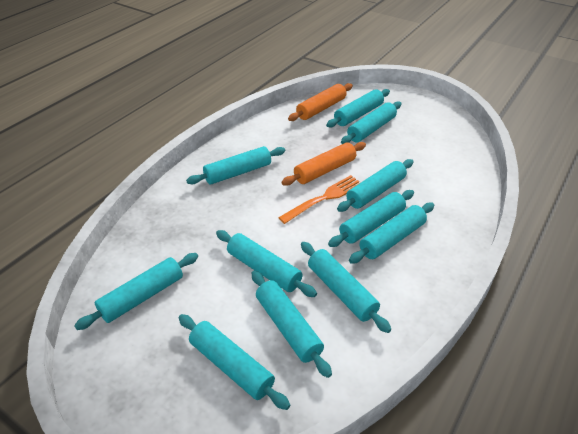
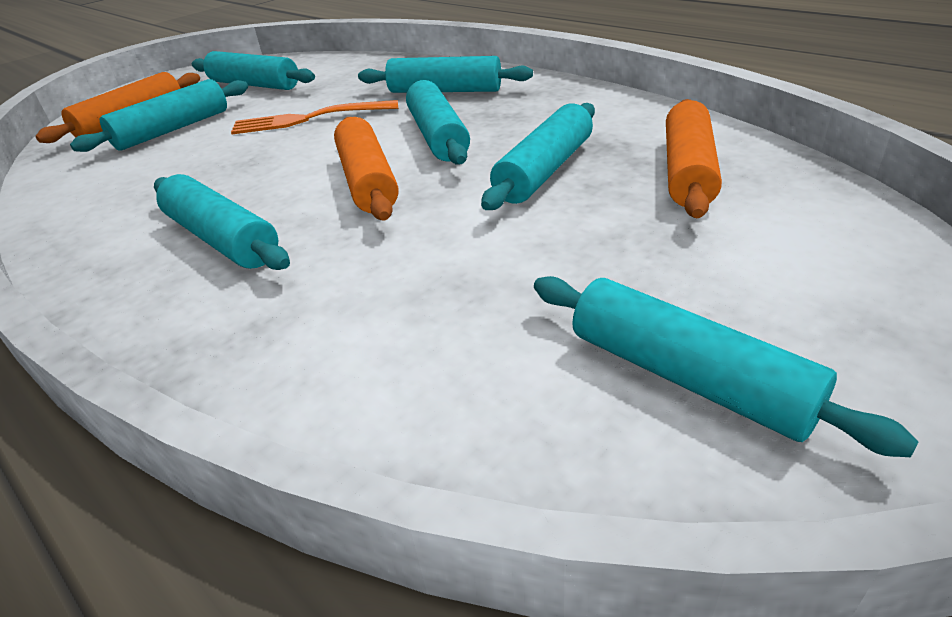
orange rolling pin: [281,142,366,186] [288,83,353,121] = 2 -> [35,72,200,143] [334,117,399,220] [666,99,722,218] = 3
turquoise rolling pin: [74,253,198,330] [178,314,290,410] [186,146,285,185] [216,230,317,297] [252,270,332,378] [301,242,391,333] [326,89,390,128] [328,190,414,247] [337,159,413,212] [341,101,402,144] [349,203,434,264] = 11 -> [70,79,248,152] [154,174,290,270] [192,51,315,90] [358,56,533,93] [406,80,470,165] [481,103,595,210] [534,276,918,457] = 7

